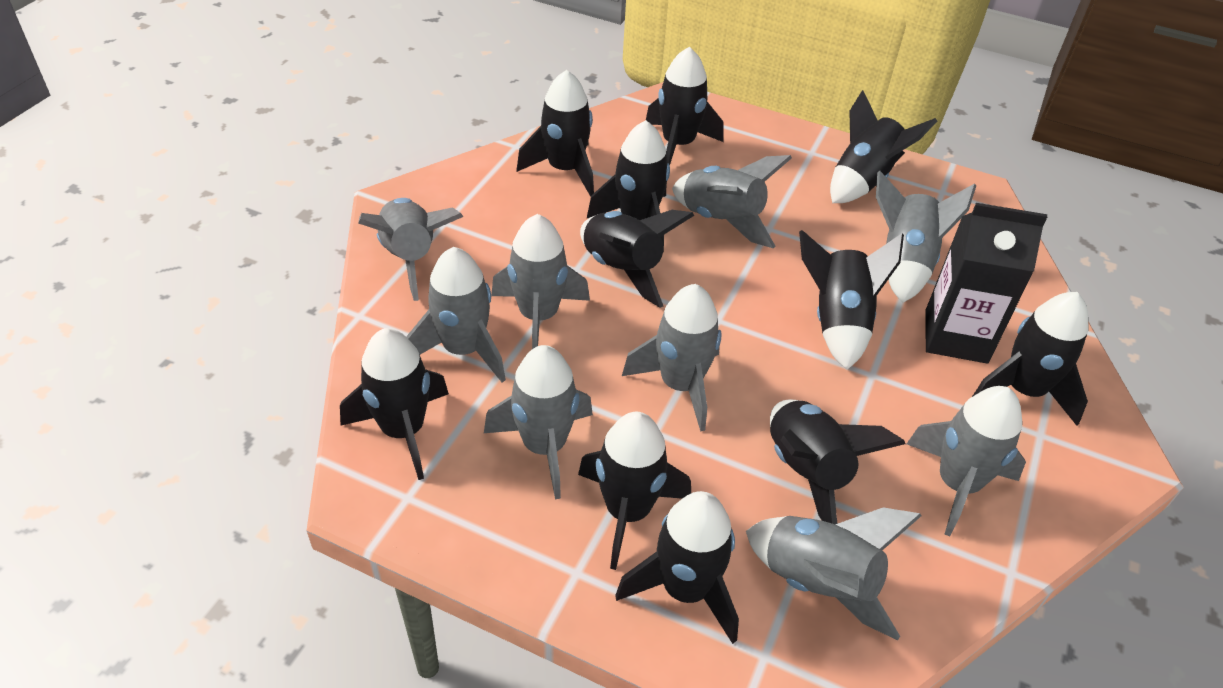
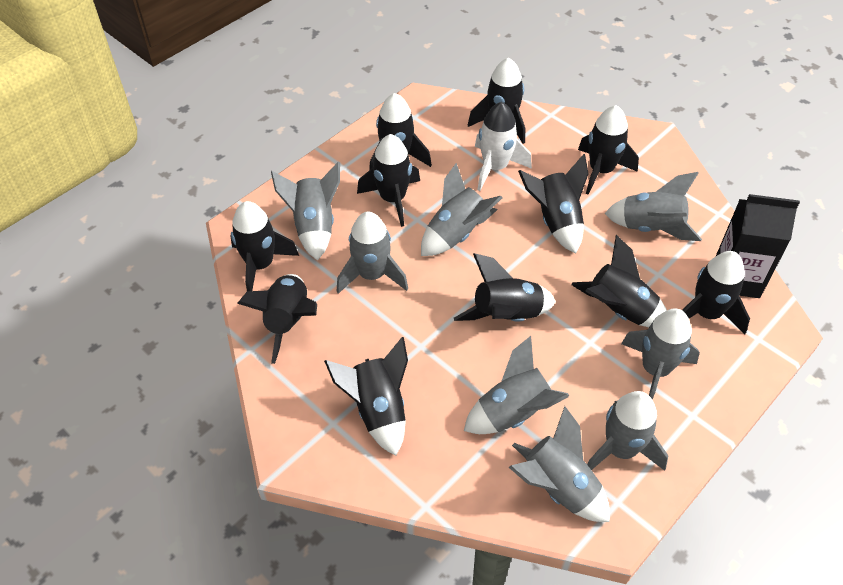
grey rocket: [358,198,463,301] [406,247,506,382] [484,345,593,499] [491,214,590,349] [622,284,722,432] [672,155,792,248] [746,507,922,641] [876,171,976,303] [907,386,1026,536] = 9 -> [271,162,340,260] [337,212,408,294] [421,163,503,256] [464,336,569,434] [509,406,610,522] [587,391,668,471] [605,172,702,241] [621,308,700,400] = 8
white rocket: none = 0 -> [475,102,532,191] = 1

